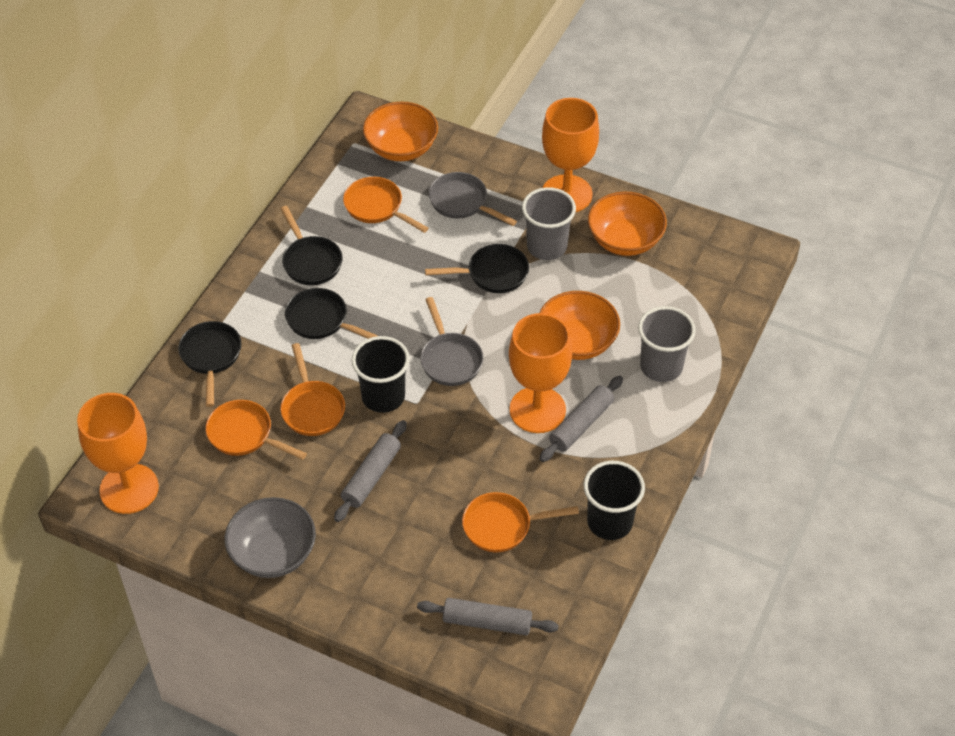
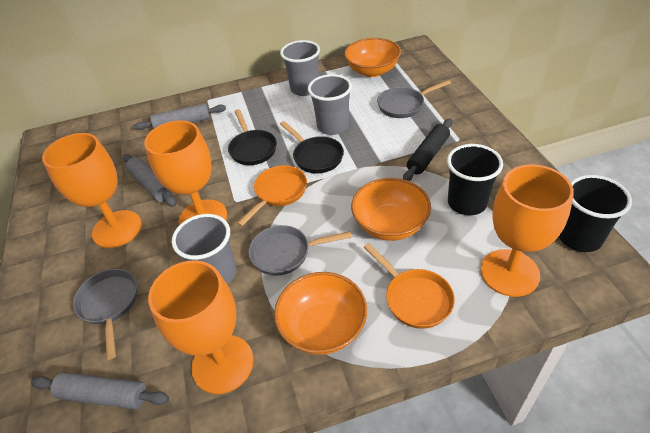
black pan: [178,321,241,407] [280,206,343,285] [285,288,378,339] [425,244,529,293] = 4 -> [228,109,277,165] [280,121,344,174] = 2
black rolling pin: none = 0 -> [403,119,452,181] = 1
grey bowl: [225,497,316,578] = 1 -> none = 0
grey cup: [522,187,576,260] [638,306,696,382] = 2 -> [172,214,236,284] [280,40,320,96] [308,74,352,135] = 3
grey pan: [420,297,483,386] [429,172,517,226] = 2 -> [73,269,137,360] [248,225,352,276] [377,80,451,118] = 3
orange goblet: [77,393,159,514] [509,313,572,433] [542,98,599,212] = 3 -> [42,133,142,248] [144,120,227,225] [148,260,254,394] [480,165,574,297] = 4
orange pan: [206,400,307,460] [280,343,345,436] [343,177,428,233] [462,492,579,552] = 4 -> [237,165,307,227] [364,243,455,329] = 2

